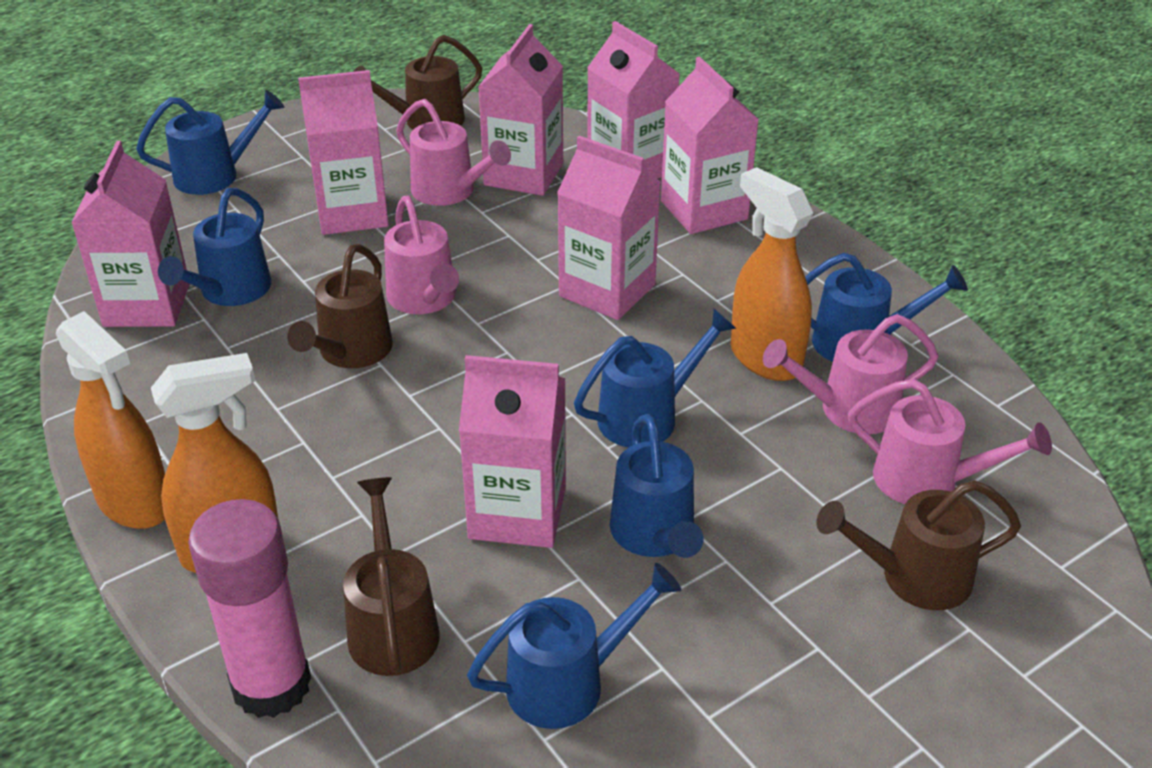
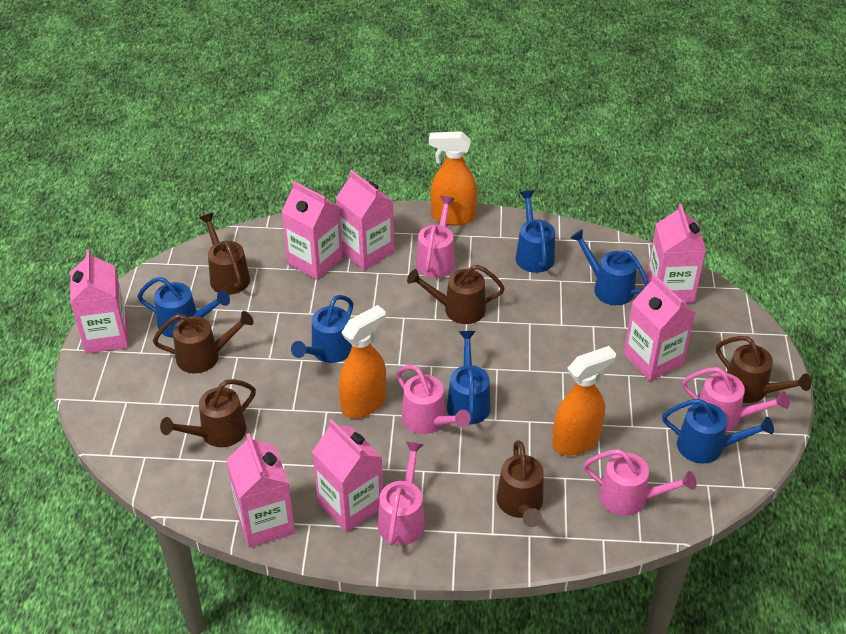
brown watering can: [287,244,393,368] [343,477,440,676] [353,35,482,130] [817,480,1021,610] = 4 -> [153,311,254,373] [160,379,256,447] [200,213,250,295] [407,265,505,324] [497,440,544,527] [716,336,812,403] = 6
pink glue stick: [188,499,311,718] = 1 -> none = 0
pink watering can: [384,196,459,314] [396,99,511,206] [763,314,939,434] [848,379,1052,504] = 4 -> [378,442,425,545] [396,365,471,434] [416,196,455,278] [583,449,696,516] [682,367,790,432] = 5

